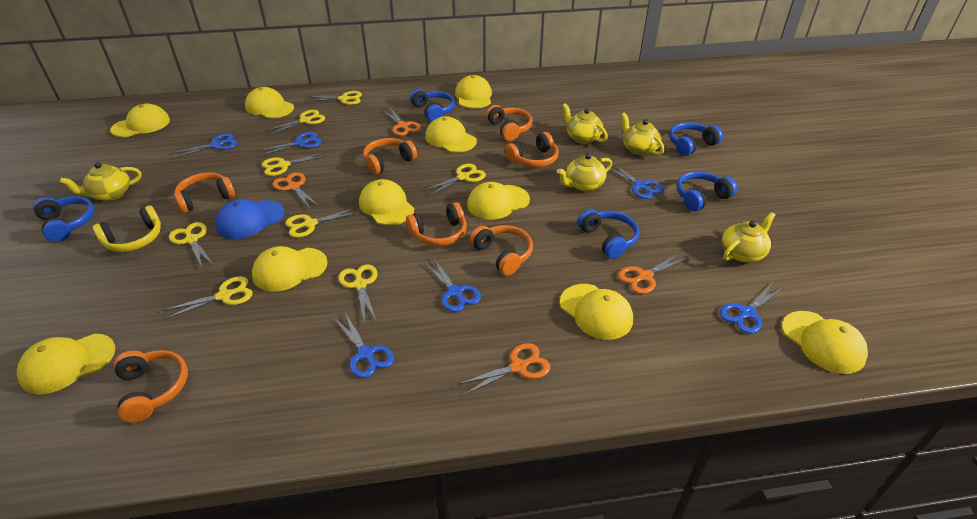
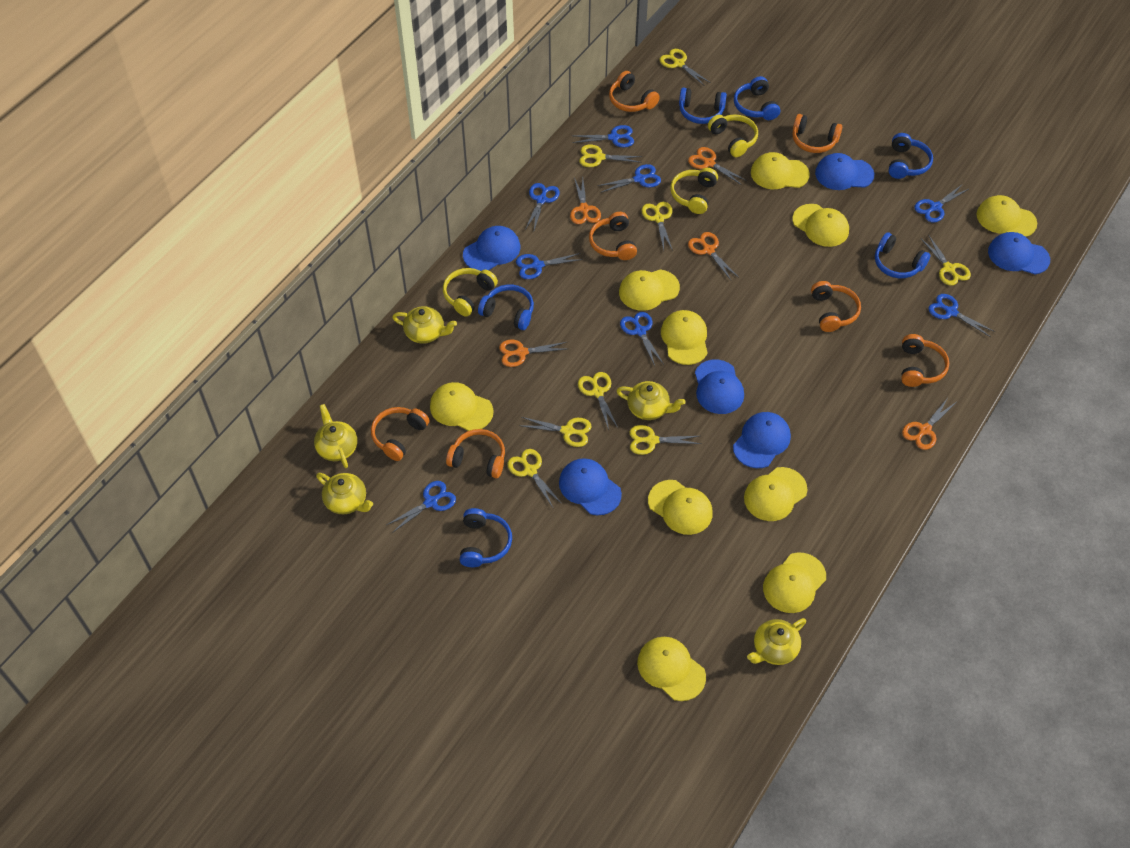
blue cap: [216,199,285,239] = 1 -> [463,226,520,271] [559,458,622,515] [695,359,744,414] [733,412,791,468] [815,153,874,190] [988,232,1050,274] = 6
blue headphones: [33,196,95,242] [410,89,455,122] [577,209,639,259] [669,122,723,156] [677,171,737,211] = 5 -> [460,508,512,567] [478,284,534,330] [679,88,727,124] [734,76,780,120] [875,232,930,278] [889,133,933,179] = 6
blue scissors: [170,133,237,159] [258,132,321,156] [334,313,394,378] [423,257,481,312] [605,163,664,199] [720,283,783,334] = 6 -> [387,481,456,533] [516,253,583,279] [525,183,560,230] [572,125,634,148] [598,164,661,192] [620,312,663,366] [914,184,969,223] [928,294,995,337] = 8
orange scissors: [273,172,320,209] [383,107,421,136] [459,343,551,395] [618,253,688,294] = 4 -> [499,340,567,367] [570,177,601,224] [688,147,747,185] [688,232,739,280] [902,398,955,450] = 5
yellow headphones: [92,205,161,252] = 1 -> [443,268,498,317] [670,168,718,214] [708,114,758,157] = 3

